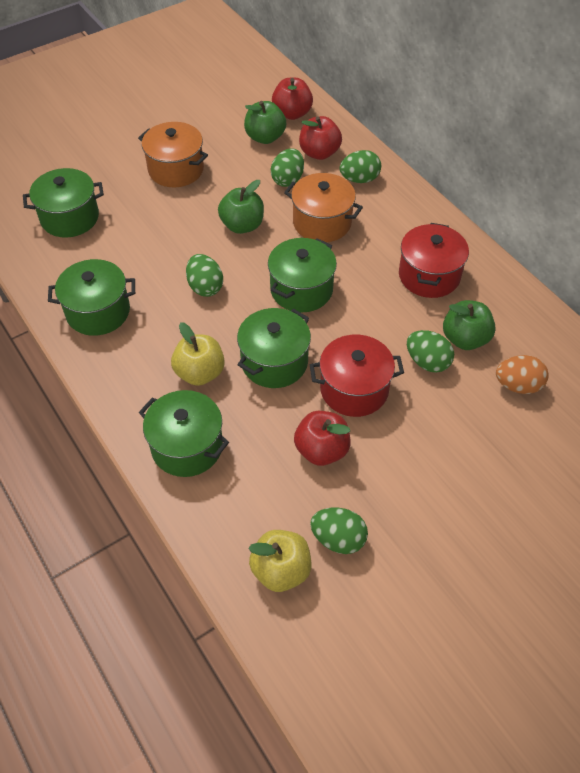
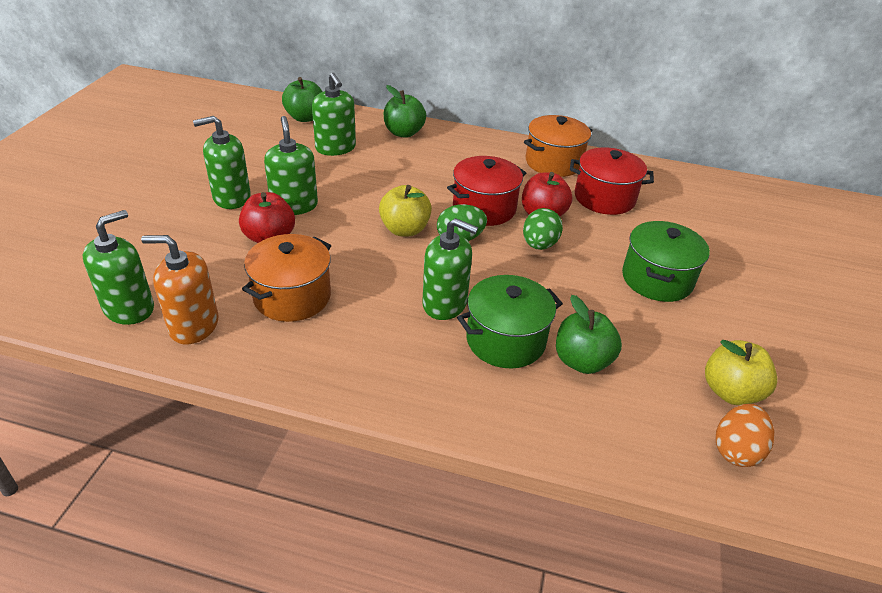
green egg: [186,254,223,297] [271,148,304,187] [310,508,368,554] [339,150,381,183] [407,330,454,373] = 5 -> [437,204,487,241] [523,208,563,250] = 2
green pot: [23,168,104,238] [48,259,135,336] [139,390,229,477] [237,308,311,388] [268,238,337,312] = 5 -> [457,275,563,369] [622,221,710,302] = 2
green soap dispenser: none = 0 -> [83,210,154,325] [193,116,251,209] [264,116,318,215] [312,73,356,156] [422,218,478,320] = 5
orange soap dispenser: none = 0 -> [141,235,219,344] = 1
red apple: [272,78,313,120] [294,411,351,466] [299,116,342,160] = 3 -> [239,192,295,243] [522,172,573,216] = 2

